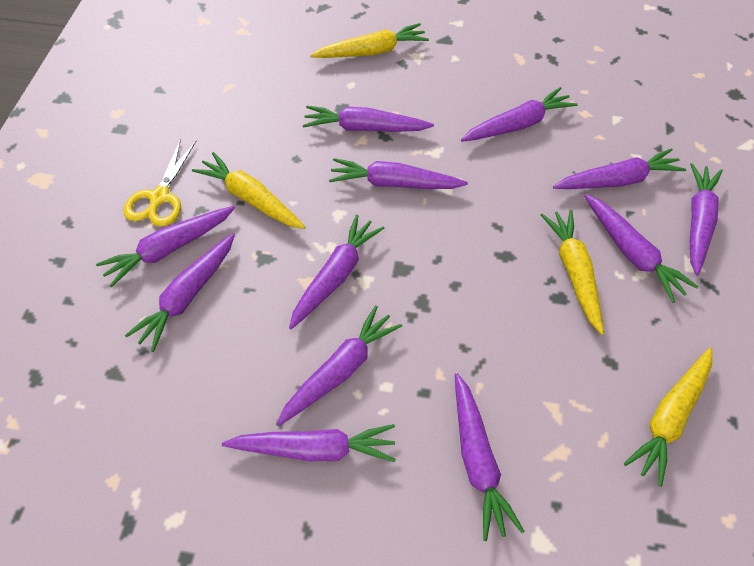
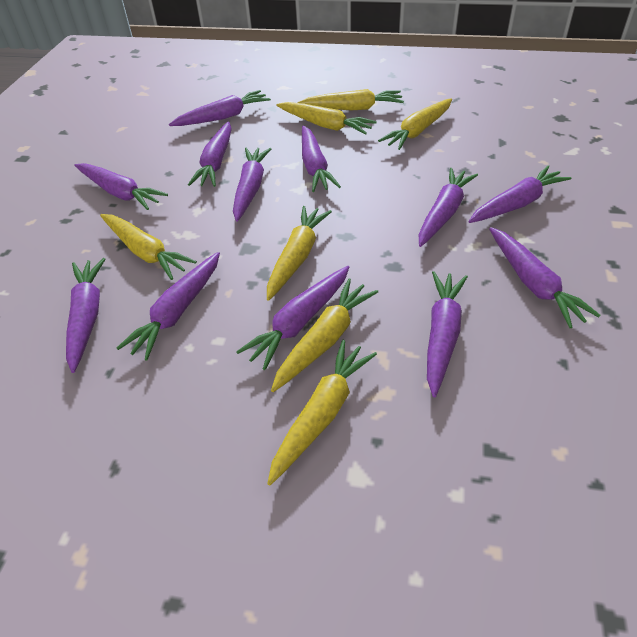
yellow carrot: [192,152,305,229] [310,23,429,58] [541,209,604,335] [624,348,712,487] = 4 -> [100,214,197,280] [267,206,332,301] [267,340,377,486] [271,278,378,392] [276,102,377,135] [297,89,404,110] [378,98,452,150] = 7
yellow scissors: [124,139,196,227] = 1 -> none = 0

